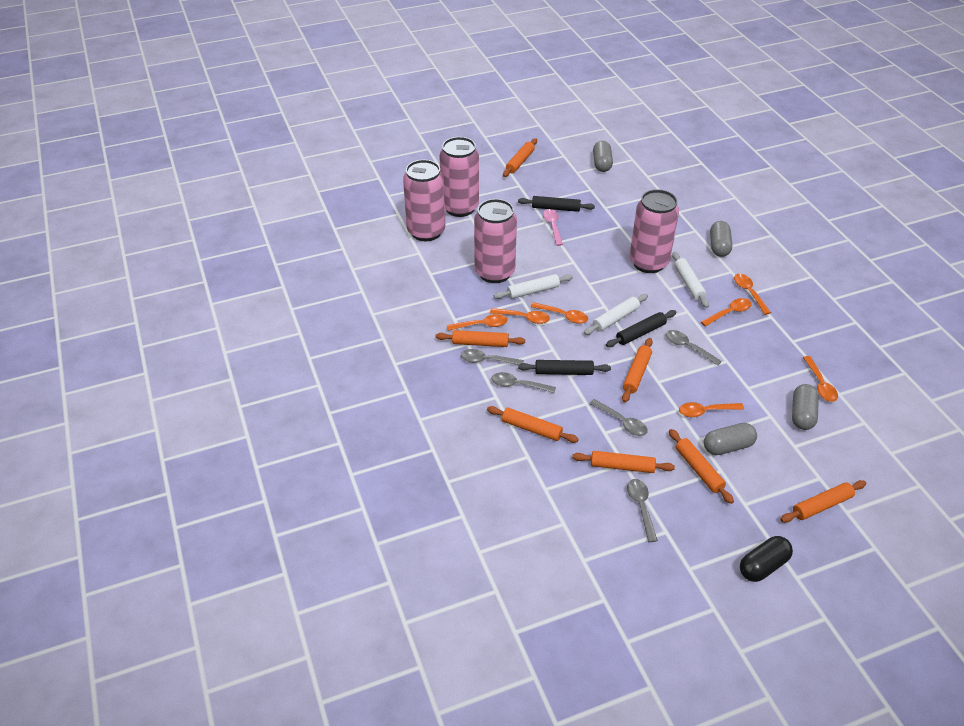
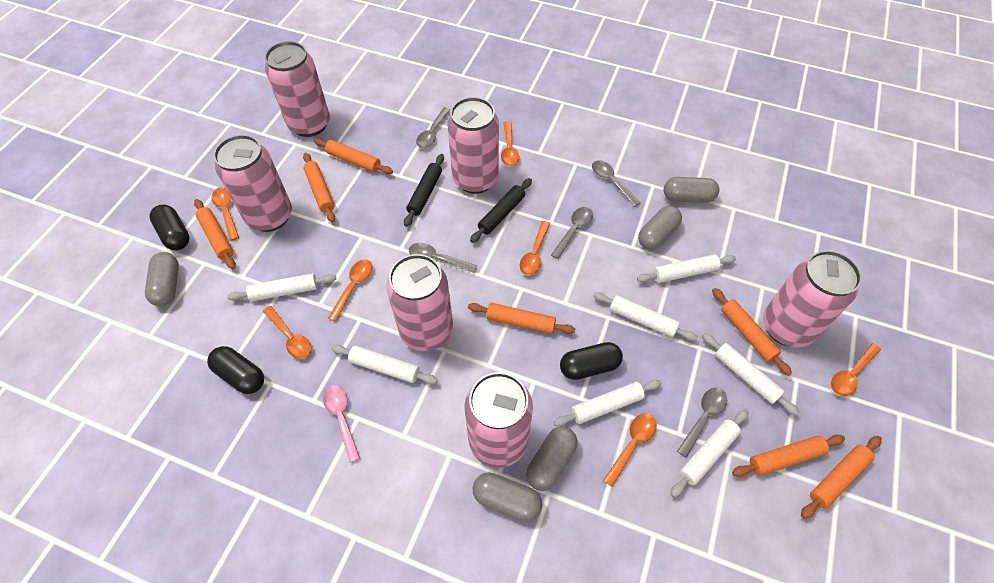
black capsule: [740,536,793,582] = 1 -> [150,204,189,250] [207,346,264,394] [560,342,623,380] = 3
black rolling pin: [518,196,595,212] [518,360,611,375] [606,310,676,347] = 3 -> [404,154,444,227] [470,178,532,243] = 2
grey capsule: [593,141,613,172] [704,423,757,455] [710,221,732,257] [792,384,819,430] = 4 -> [145,252,179,306] [473,472,542,522] [526,426,578,491] [638,206,682,250] [664,177,719,203] = 5
pink can: [403,160,446,241] [439,137,479,217] [474,199,517,283] [629,189,679,273] = 4 -> [214,135,292,232] [265,41,330,137] [386,254,453,351] [447,97,499,194] [465,372,533,468] [763,250,862,347] = 6
white rolling pin: [494,274,573,299] [584,294,648,335] [672,252,709,308] = 3 -> [227,273,336,302] [331,344,438,384] [553,380,661,427] [593,292,698,341] [637,254,736,283] [670,409,748,497] [702,333,800,416] = 7

